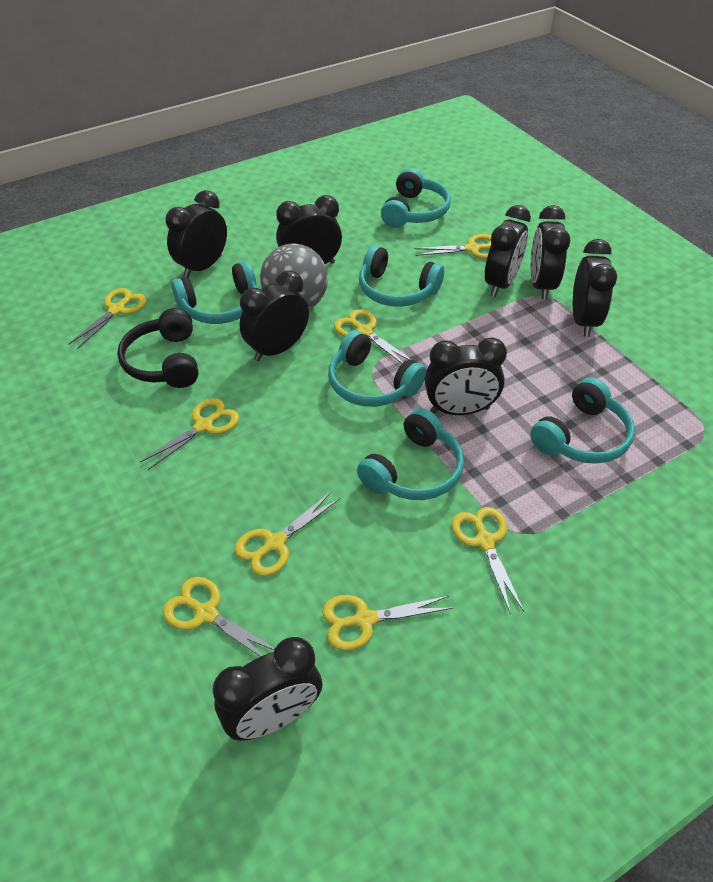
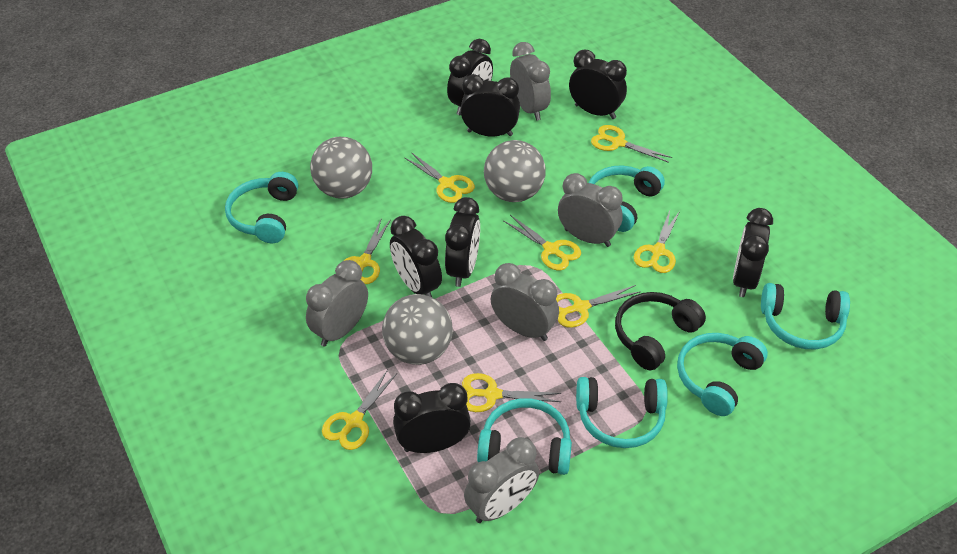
black clock: [166,190,227,278] [213,637,322,741] [240,270,309,362] [276,195,342,264] [425,337,507,415] [485,205,531,297] [531,205,570,300] [573,239,617,337] = 8 -> [390,216,442,297] [393,383,471,453] [445,197,480,287] [447,39,493,115] [460,74,520,137] [569,50,627,119] [733,208,773,297] = 7
grey ball: [260,243,328,309] = 1 -> [310,137,372,199] [382,294,453,365] [484,140,546,202] = 3
grey clock: none = 0 -> [306,260,368,347] [464,437,539,523] [491,263,559,341] [510,42,551,121] [558,173,623,247] = 5

